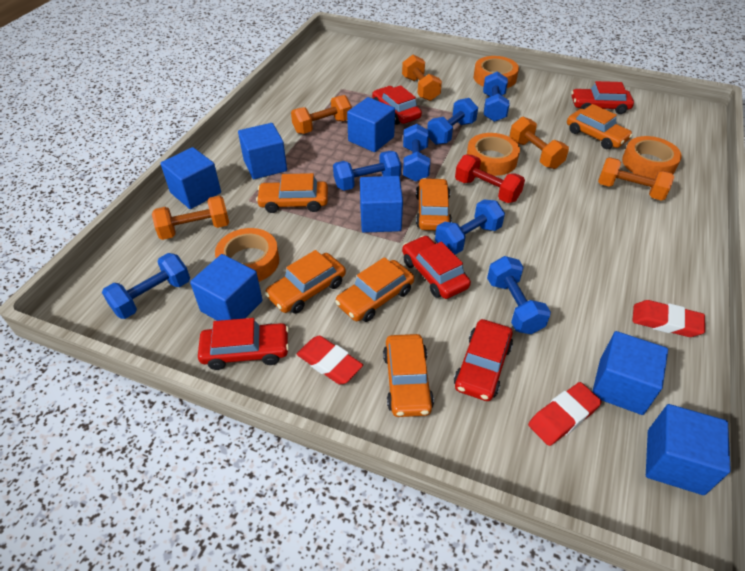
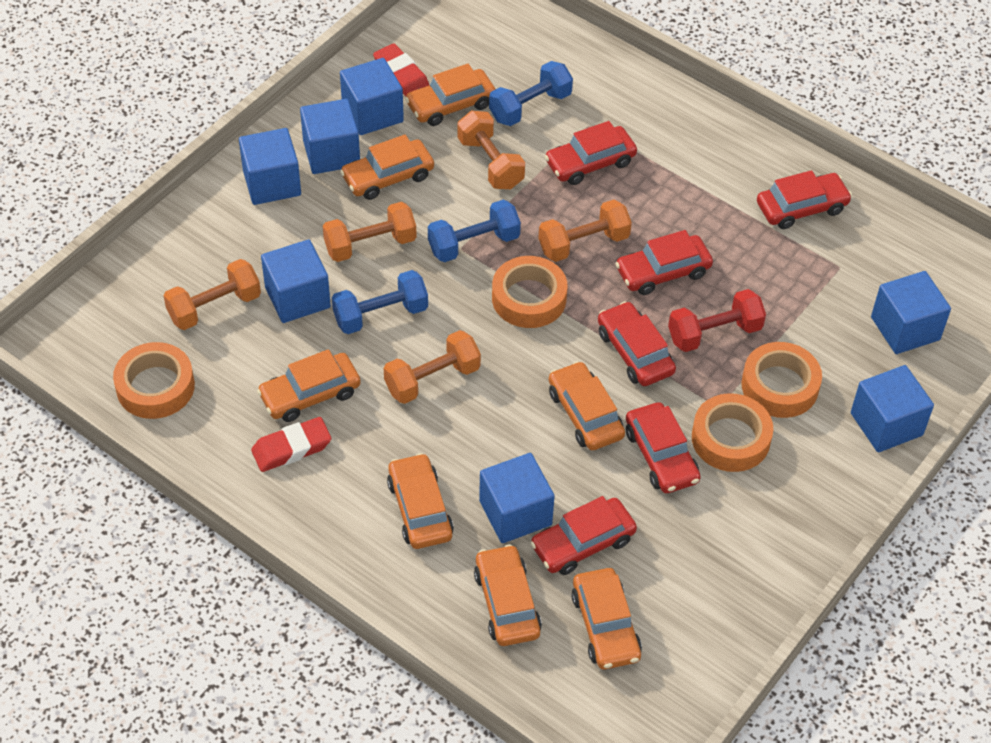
blue dumbbell: [102,253,190,319] [333,151,401,191] [403,124,430,182] [427,98,478,145] [435,200,505,255] [483,72,510,122] [487,256,551,334] = 7 -> [332,270,428,334] [428,199,521,262] [489,61,573,126] = 3
orange car: [256,173,328,213] [265,250,346,314] [335,257,414,322] [383,334,434,417] [416,178,452,230] [567,104,633,149] = 6 -> [257,349,361,422] [340,135,434,200] [387,453,454,549] [405,64,496,126] [474,544,542,646] [549,361,625,450] [571,568,642,669] = 7
red car: [198,318,289,370] [372,85,422,125] [402,236,471,299] [454,319,513,401] [571,81,634,114] = 5 -> [530,496,637,575] [545,121,637,185] [598,301,676,386] [615,230,713,295] [626,402,701,493] [757,170,852,229] = 6
red eraser: [297,336,363,384] [528,382,602,446] [632,300,705,337] = 3 -> [251,417,331,472] [373,43,429,96] = 2

